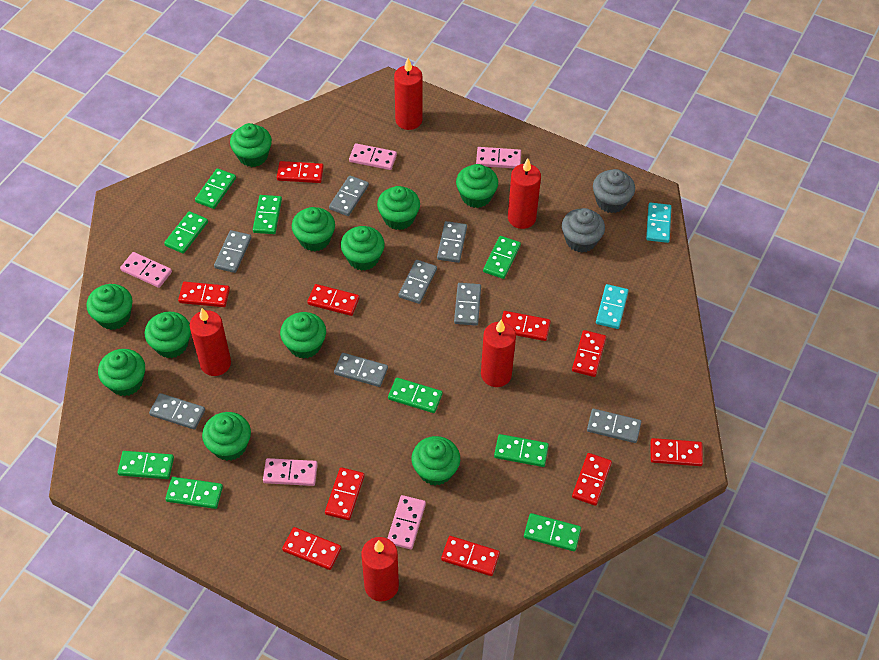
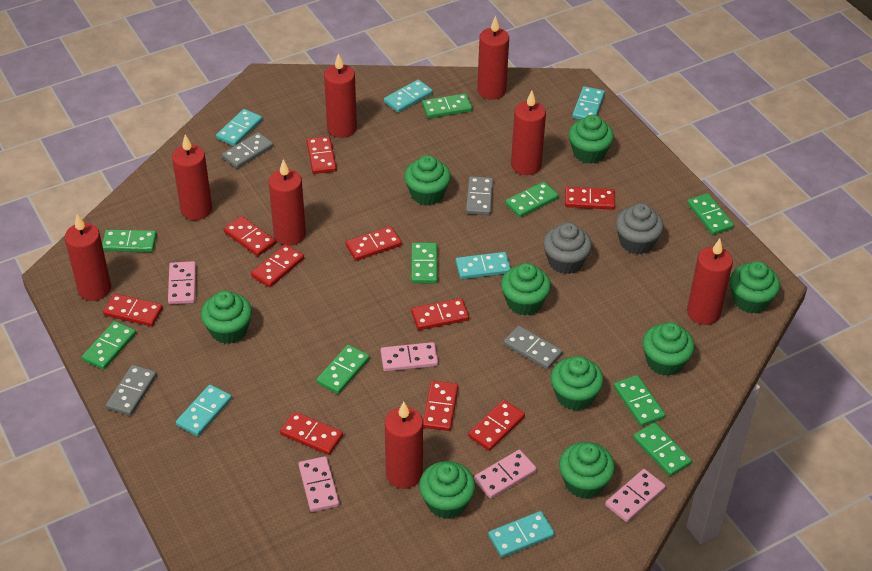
green cupcake: [86,284,133,330] [98,349,145,396] [145,312,191,358] [202,412,251,461] [230,123,272,167] [280,312,326,359] [292,207,335,251] [341,226,385,271] [377,186,420,230] [412,436,460,485] [456,164,498,208] = 11 -> [201,291,252,344] [404,155,451,205] [419,461,476,519] [501,263,551,316] [551,356,604,411] [559,442,615,499] [569,114,614,164] [642,322,694,376] [730,261,780,313] = 9
grey domino: [149,393,205,430] [214,230,252,273] [329,175,369,216] [334,353,388,387] [399,260,437,304] [437,221,467,263] [454,283,481,326] [587,409,641,443] = 8 -> [106,365,157,416] [222,132,274,169] [466,176,493,215] [503,326,563,370] = 4
red candle: [190,308,231,376] [361,537,399,602] [394,58,422,130] [481,320,516,387] [508,158,541,229] = 5 -> [65,214,111,301] [172,135,212,220] [269,159,306,246] [324,53,357,138] [385,402,423,489] [477,16,509,100] [511,91,546,175] [687,239,733,325] = 8
turquoise domino: [596,284,629,329] [646,202,671,243] = 2 -> [176,384,232,436] [216,109,262,146] [384,79,433,113] [456,252,511,279] [488,511,555,558] [572,86,605,120] = 6

